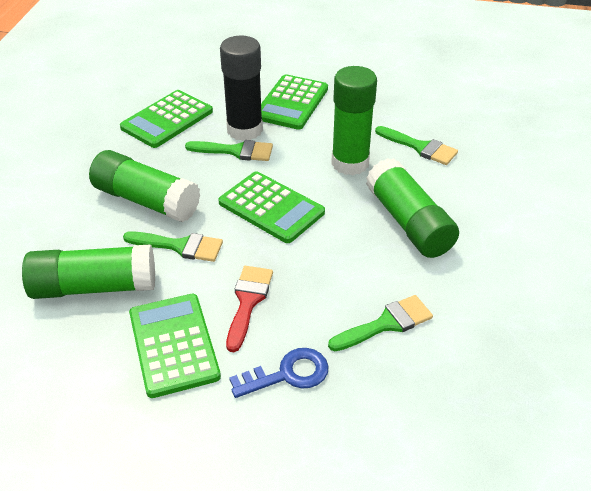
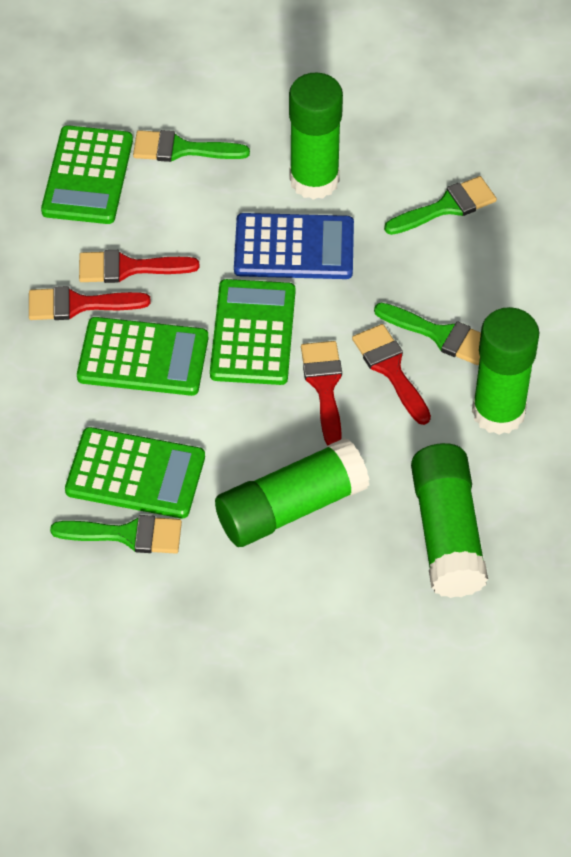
black glue stick: [220,36,263,141] = 1 -> none = 0
blue calculator: none = 0 -> [234,213,354,279] = 1
blue key: [229,348,329,398] = 1 -> none = 0
red brush: [226,266,273,352] = 1 -> [29,286,151,320] [79,250,199,283] [301,341,342,446] [352,324,431,425] = 4

